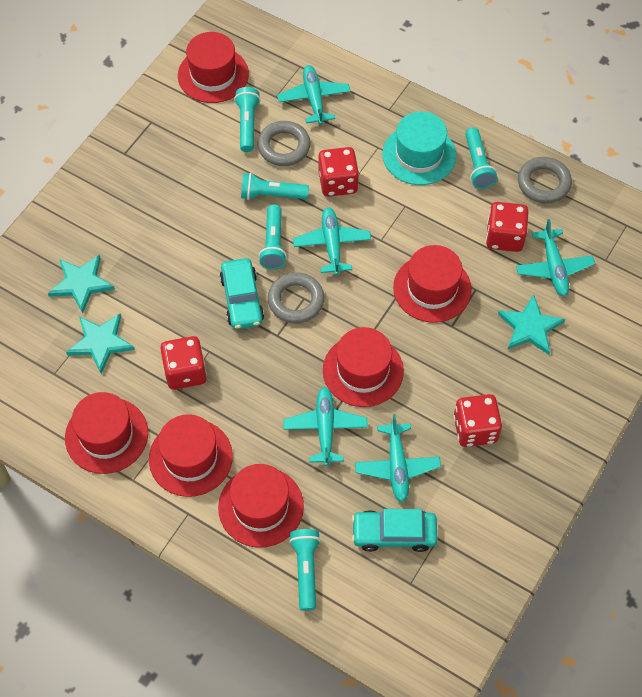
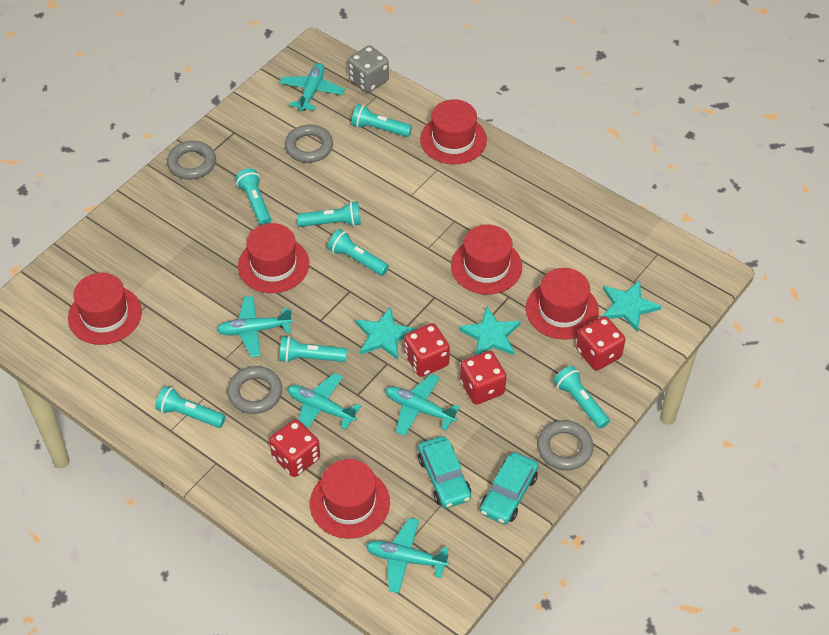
grey dice: none = 0 -> [348,45,389,93] = 1
grey ring: [257,121,311,166] [268,272,325,323] [518,157,572,204] = 3 -> [167,141,216,180] [227,366,282,414] [285,124,333,163] [537,420,593,470] = 4
turquoise flashlight: [234,87,261,152] [241,173,309,200] [259,204,287,270] [289,529,321,611] [465,127,497,189] = 5 -> [155,386,226,428] [235,168,271,225] [279,336,347,363] [297,201,361,227] [328,229,389,276] [351,104,412,137] [554,366,610,429] = 7
turquoise hat: [382,112,456,185] = 1 -> none = 0

